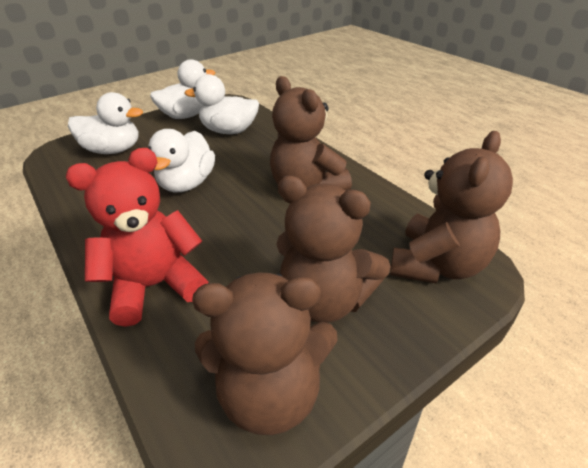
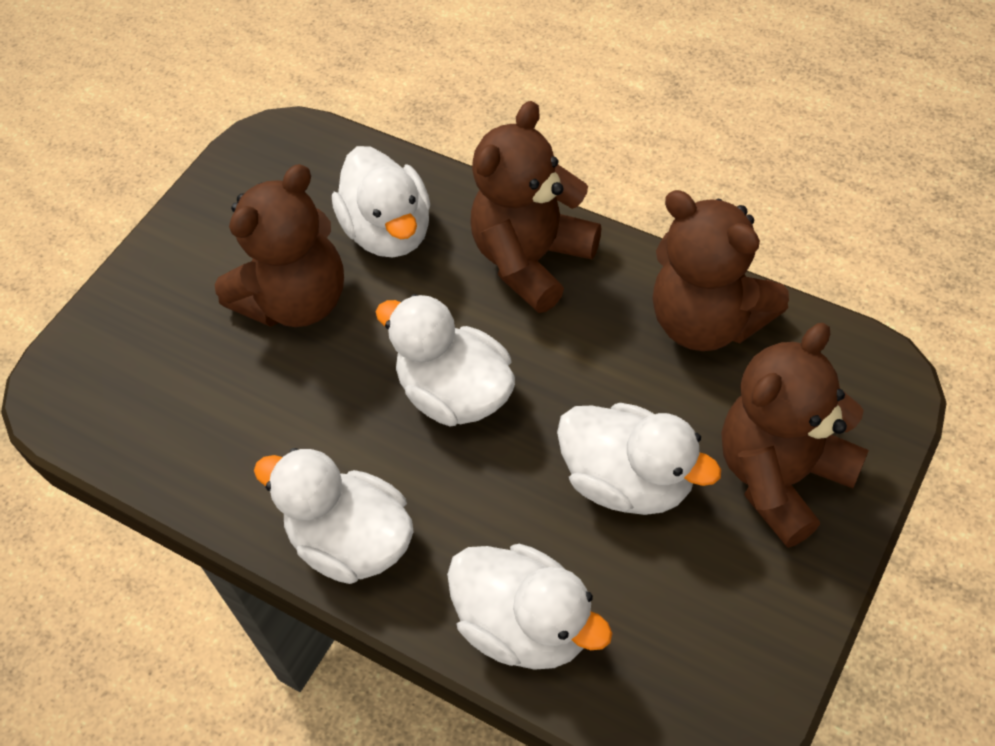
red teddy bear: [66,148,208,327] = 1 -> none = 0
white duck: [68,92,143,154] [148,129,215,192] [150,59,215,119] [185,74,259,134] = 4 -> [254,448,414,584] [332,146,430,258] [376,294,515,426] [447,544,613,670] [557,403,721,515] = 5

